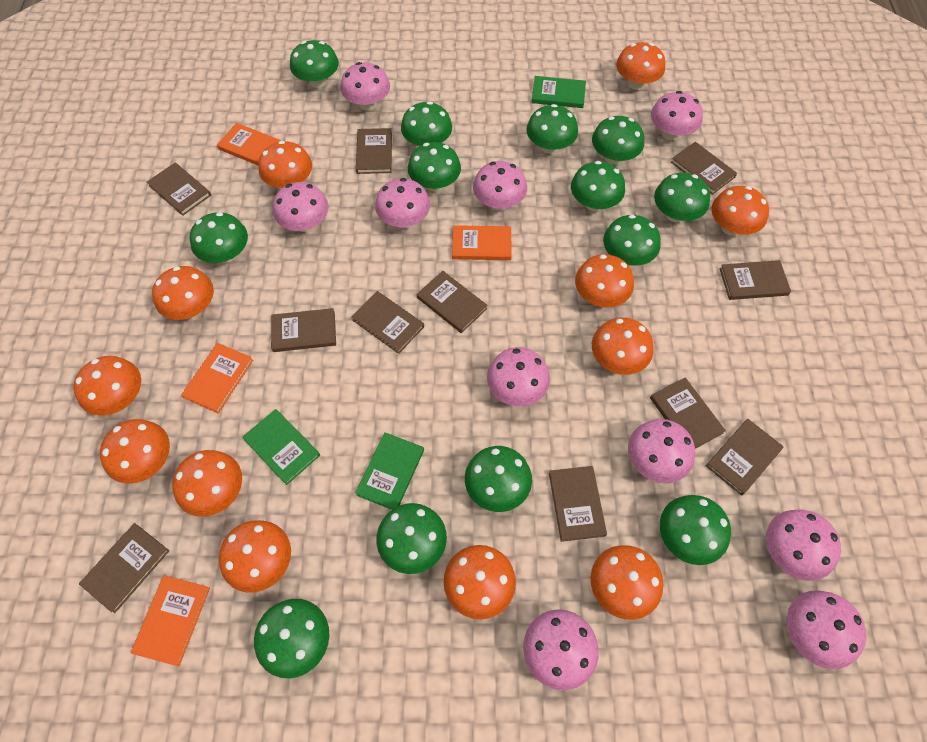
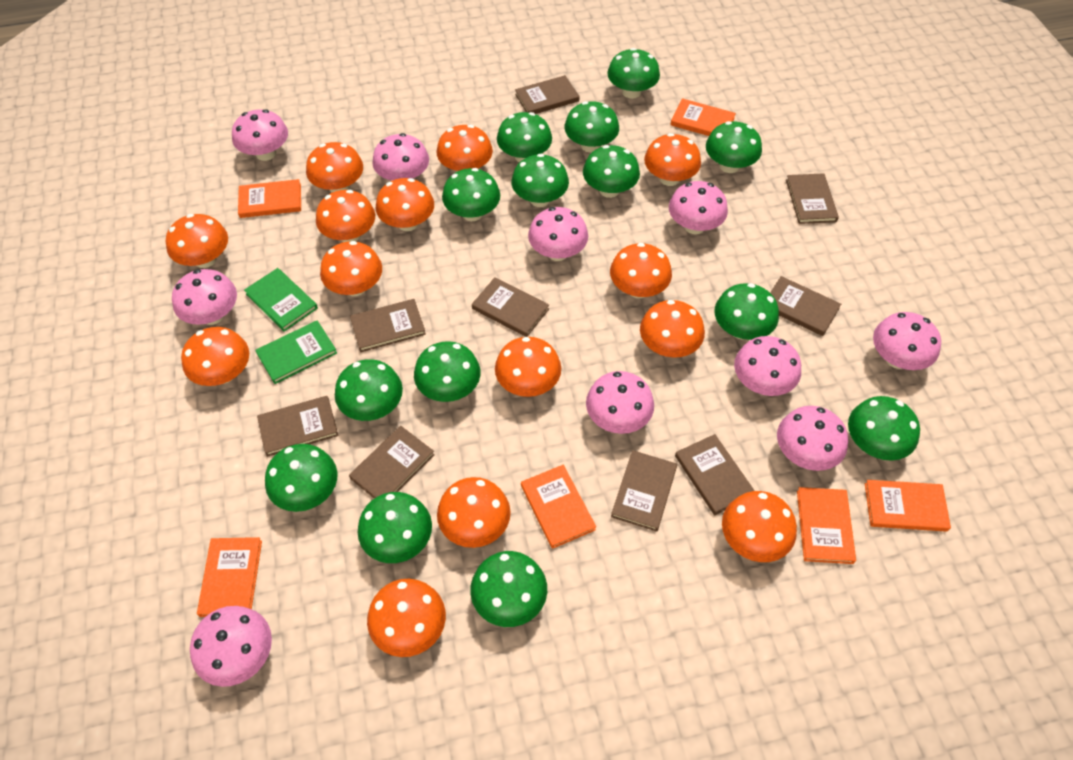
brown book: [79,523,169,613] [147,163,211,216] [271,308,336,352] [351,291,424,354] [356,128,392,174] [417,271,488,333] [549,466,607,542] [650,377,726,449] [671,142,737,195] [706,419,784,496] [719,260,791,300] = 11 -> [257,396,338,457] [349,426,435,499] [350,299,426,352] [472,277,549,337] [515,75,580,114] [611,450,677,532] [675,434,755,515] [770,276,841,336] [786,173,839,224] = 9
green book: [242,409,320,485] [355,432,424,510] [531,76,586,108] = 3 -> [244,268,318,332] [255,320,337,384] = 2
green mushroom: [190,212,248,263] [254,599,329,678] [290,40,339,88] [377,503,447,574] [401,101,452,146] [408,142,461,192] [465,446,532,512] [526,104,578,154] [571,161,625,211] [592,116,644,165] [603,214,661,266] [654,172,710,222] [660,495,731,565] = 13 -> [265,444,337,512] [335,359,403,421] [358,492,432,563] [414,341,481,402] [442,168,500,221] [470,551,547,627] [497,112,552,163] [511,154,569,207] [564,101,619,153] [583,145,640,198] [607,48,660,99] [706,121,762,173] [714,283,779,340] [848,396,920,460] = 14
orange book: [131,575,210,666] [181,343,253,414] [217,123,281,165] [452,225,512,260] = 4 -> [197,537,262,617] [238,179,301,218] [521,465,596,549] [670,98,736,136] [797,487,856,564] [865,480,951,532] = 6
orange mushroom: [73,356,141,416] [100,419,170,484] [152,266,214,320] [172,450,242,517] [219,520,291,593] [258,141,312,188] [444,545,516,620] [575,254,634,308] [591,545,664,620] [592,317,654,375] [616,42,665,90] [711,186,769,236] = 12 -> [166,214,228,268] [181,327,249,386] [306,142,363,192] [316,190,375,242] [320,241,382,296] [367,579,446,657] [376,178,434,231] [437,125,493,172] [437,477,511,548] [495,337,561,397] [610,243,672,298] [640,300,705,358] [644,133,701,186] [722,491,797,562] = 14

